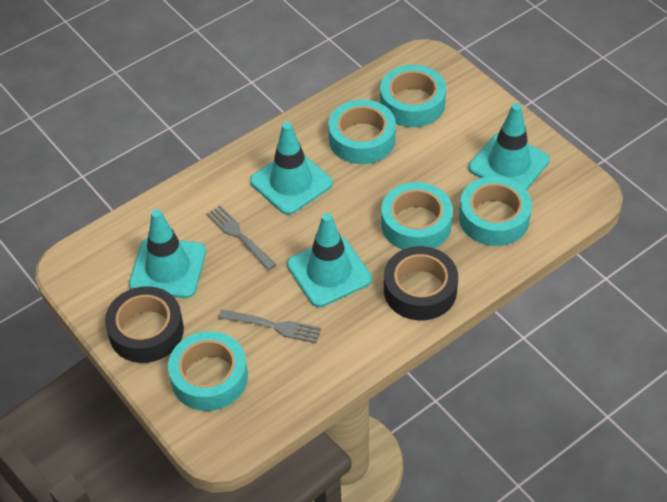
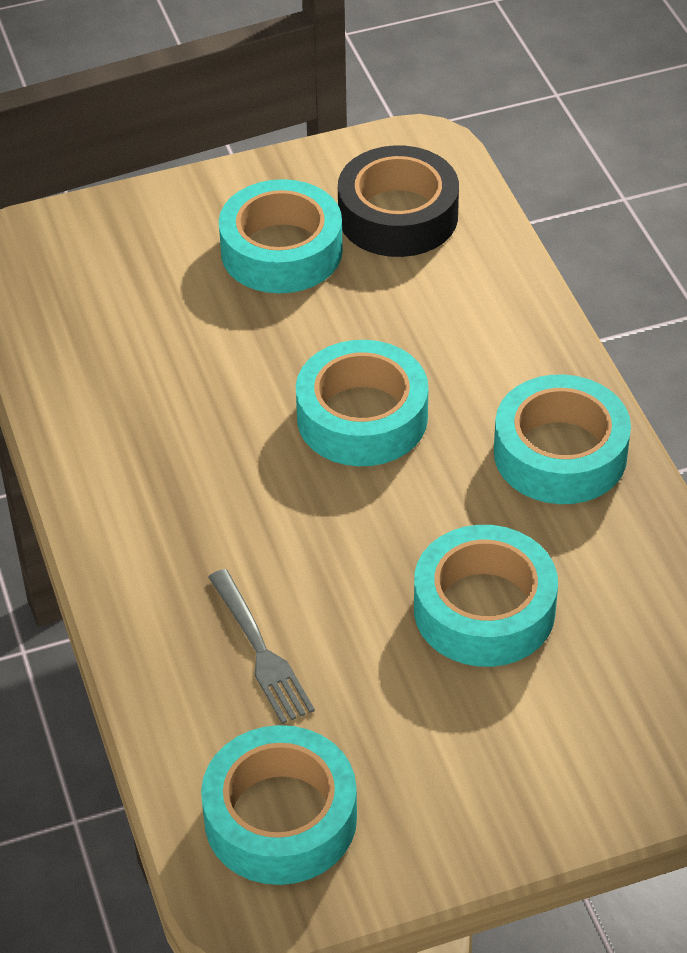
black tape: [105,286,184,363] [384,246,458,320] = 2 -> [338,145,459,257] = 1
grey fork: [207,206,276,270] [219,310,321,343] = 2 -> [208,569,315,724] = 1
turquoise traffic cone: [129,209,206,298] [250,122,333,215] [287,213,372,307] [469,103,550,190] = 4 -> none = 0

